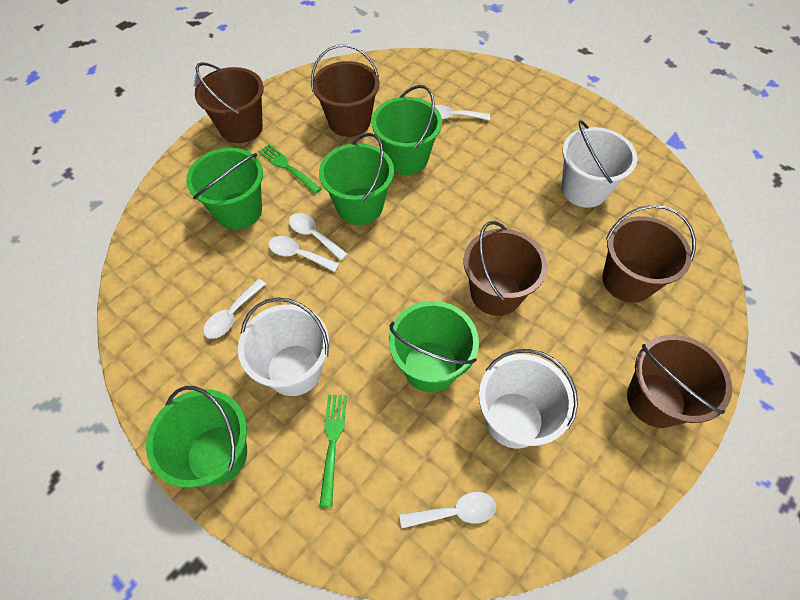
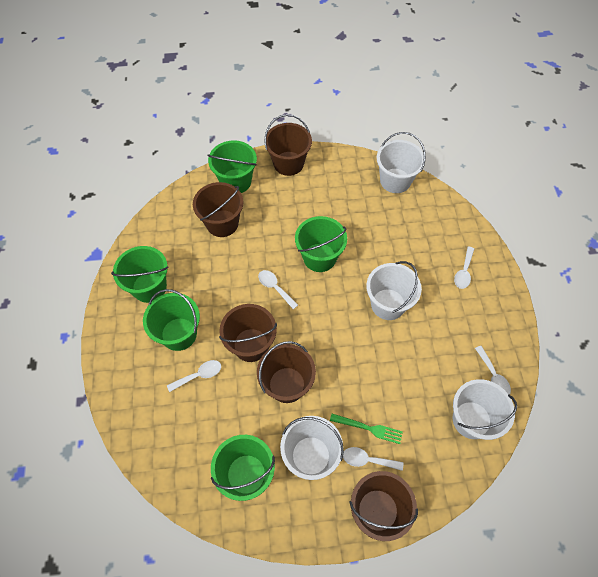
green fork: [258,144,321,194] [319,395,347,507] = 2 -> [330,414,403,444] = 1
white bucket: [238,297,329,396] [479,349,578,448] [561,120,638,208] = 3 -> [280,416,344,480] [366,261,422,320] [377,132,426,193] [453,379,517,440] = 4

